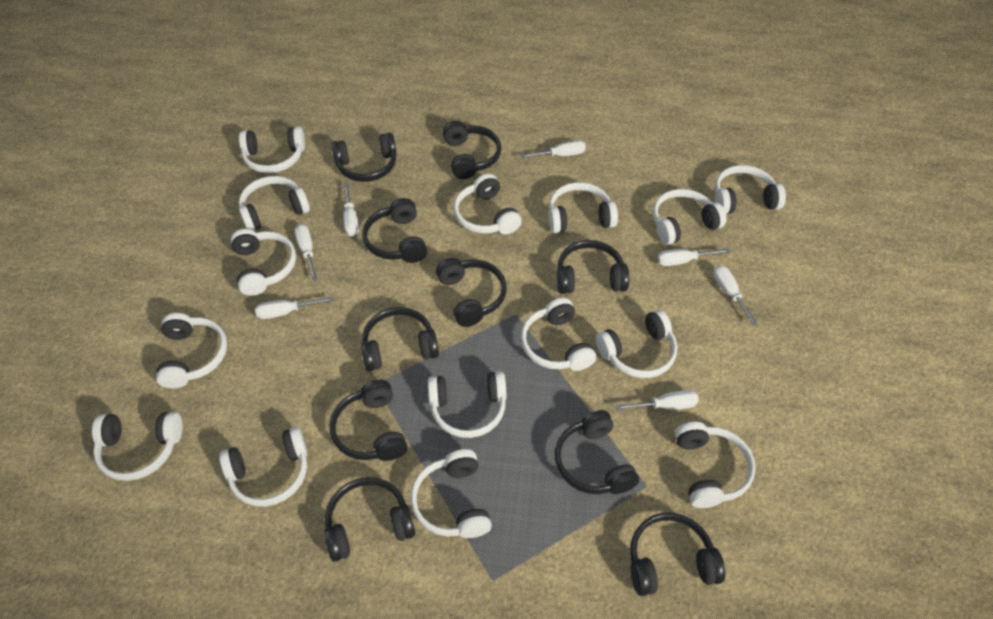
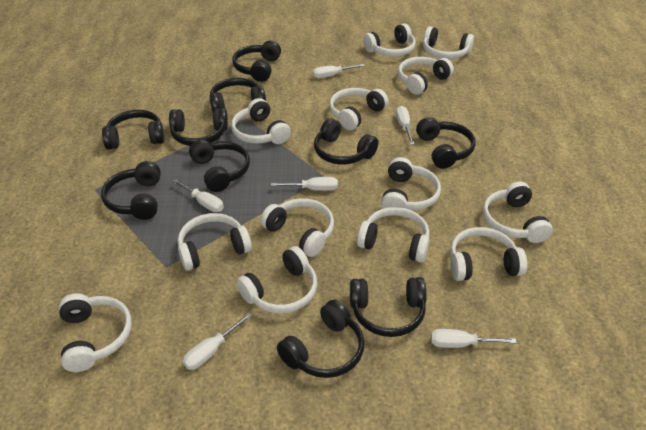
white headphones: [92,412,183,481] [156,313,227,388] [219,427,307,507] [230,229,296,296] [239,126,305,173] [239,176,310,231] [411,449,492,538] [428,371,507,438] [454,174,522,234] [521,298,596,371] [549,182,618,233] [596,310,678,378] [653,189,726,245] [675,422,756,508] [715,165,786,214] = 15 -> [59,293,132,372] [178,213,252,271] [231,98,291,144] [236,246,317,313] [260,198,334,257] [329,88,388,130] [357,207,430,262] [363,23,416,57] [381,157,441,210] [398,57,454,95] [423,26,474,59] [450,227,527,281] [483,182,553,243] = 13
white screwdriver: [255,297,333,319] [295,224,318,281] [343,183,359,236] [520,140,586,158] [615,390,699,410] [657,248,730,266] [713,265,758,326] = 7 -> [172,179,224,212] [183,313,252,370] [271,177,338,191] [313,64,365,78] [396,106,415,145] [431,329,517,348] = 6

